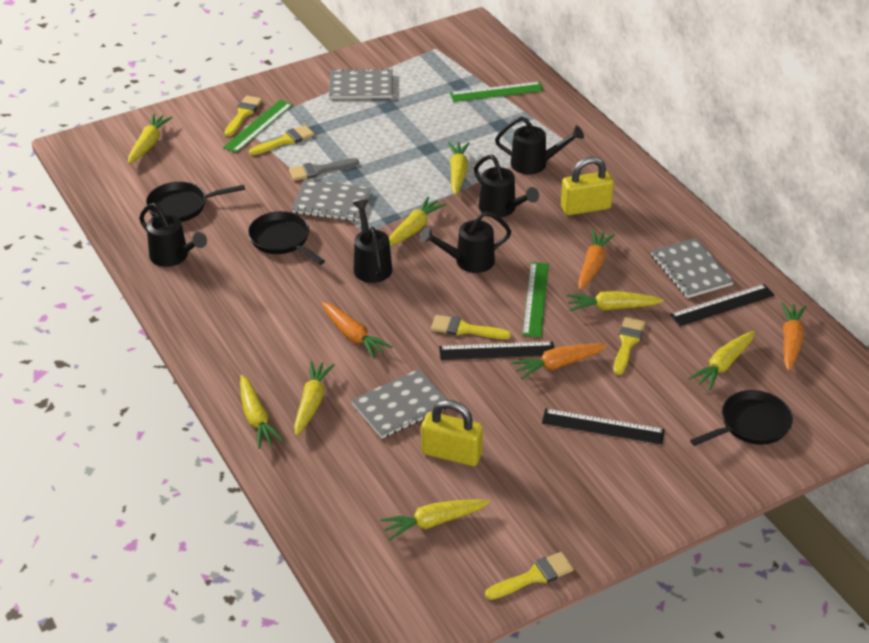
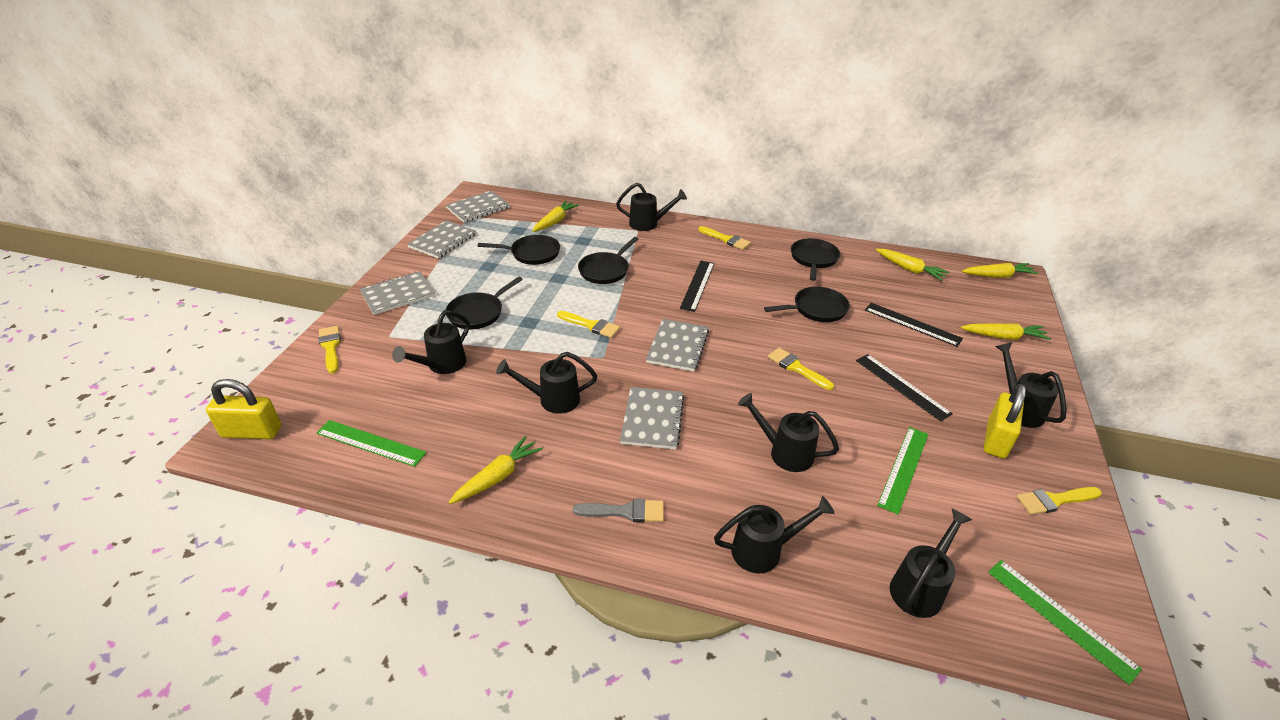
black pan: [146,182,245,222] [248,211,325,265] [690,390,793,446] = 3 -> [446,276,523,330] [478,235,560,265] [578,237,638,284] [764,287,850,322] [791,238,840,281] = 5
black watering can: [139,203,207,267] [353,200,392,283] [420,211,512,273] [474,155,539,218] [495,117,584,174] = 5 -> [392,310,470,374] [496,352,597,414] [616,183,687,231] [714,496,835,574] [738,393,839,472] [890,508,972,618] [995,342,1067,428] = 7
grey notebook: [291,179,371,221] [329,68,393,99] [351,369,447,438] [651,238,734,298] = 4 -> [360,271,435,315] [407,220,476,259] [446,191,510,222] [620,387,685,449] [646,319,709,372] = 5
orange carrot: [322,302,393,359] [511,344,607,379] [578,230,615,290] [781,302,806,371] = 4 -> none = 0
yellow carrot: [128,114,173,164] [240,375,284,449] [294,361,335,436] [380,499,490,541] [389,196,446,246] [448,142,470,195] [567,291,664,311] [689,331,755,390] = 8 -> [449,436,543,504] [532,201,579,232] [876,249,949,281] [961,323,1051,340] [962,263,1038,278] = 5

